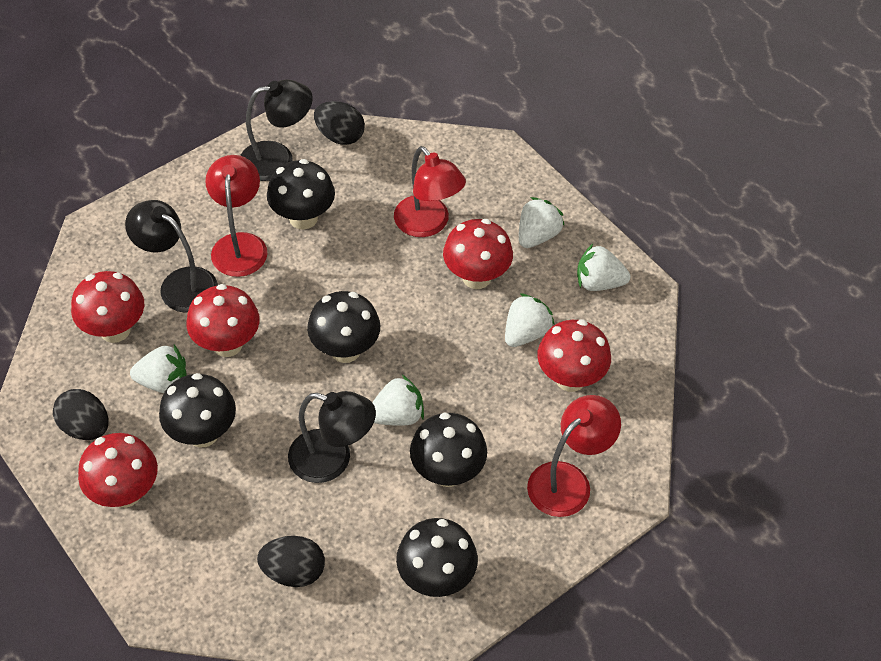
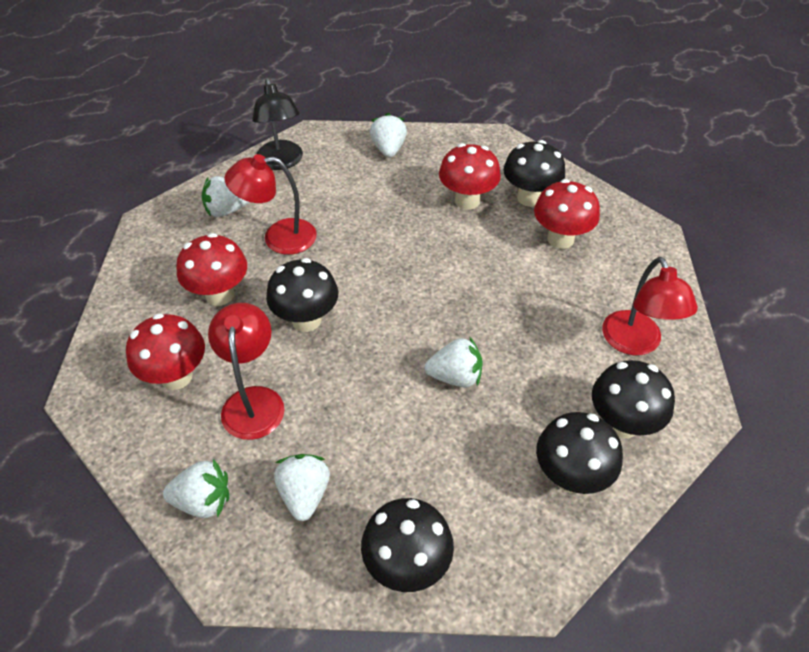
black egg: [53,389,109,440] [257,536,325,587] [314,101,365,145] = 3 -> none = 0
black lamp: [125,200,218,313] [240,79,313,181] [288,391,376,483] = 3 -> [252,78,303,170] = 1
red mushroom: [71,271,144,343] [78,433,158,508] [186,284,260,357] [443,219,513,289] [537,320,611,392] = 5 -> [126,313,205,390] [176,233,247,306] [439,143,501,210] [534,179,600,249] = 4

